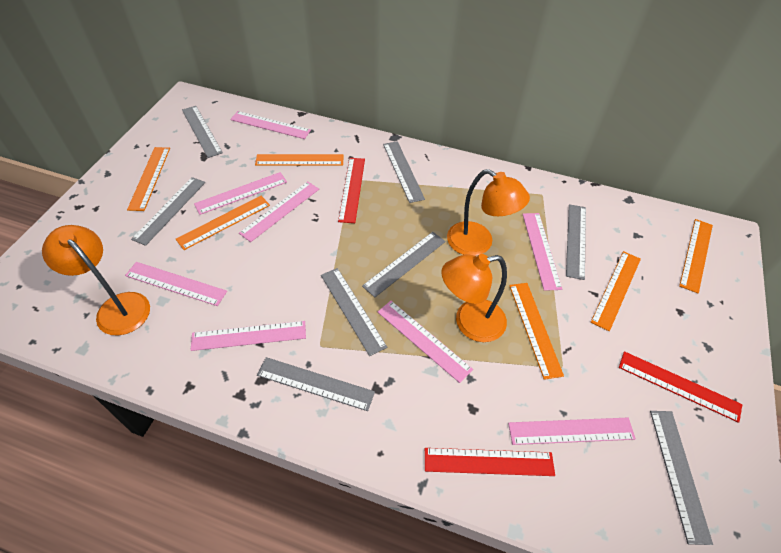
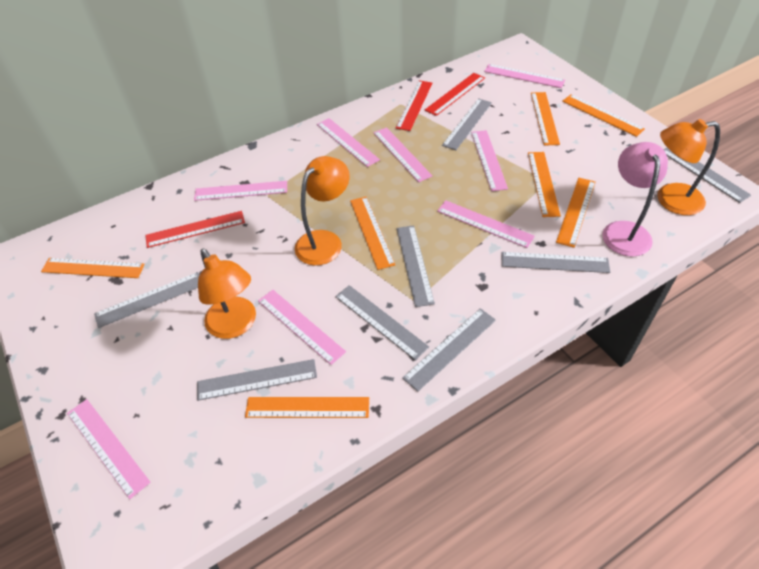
orange ruler: [127,147,170,211] [176,196,270,250] [255,154,344,166] [509,283,564,380] [591,251,641,331] [679,219,713,293] = 6 -> [41,258,145,278] [245,397,369,418] [350,197,395,270] [528,152,561,217] [531,92,560,145] [556,178,596,248] [562,94,645,137] = 7
pink lamp: none = 0 -> [603,142,668,257] = 1

